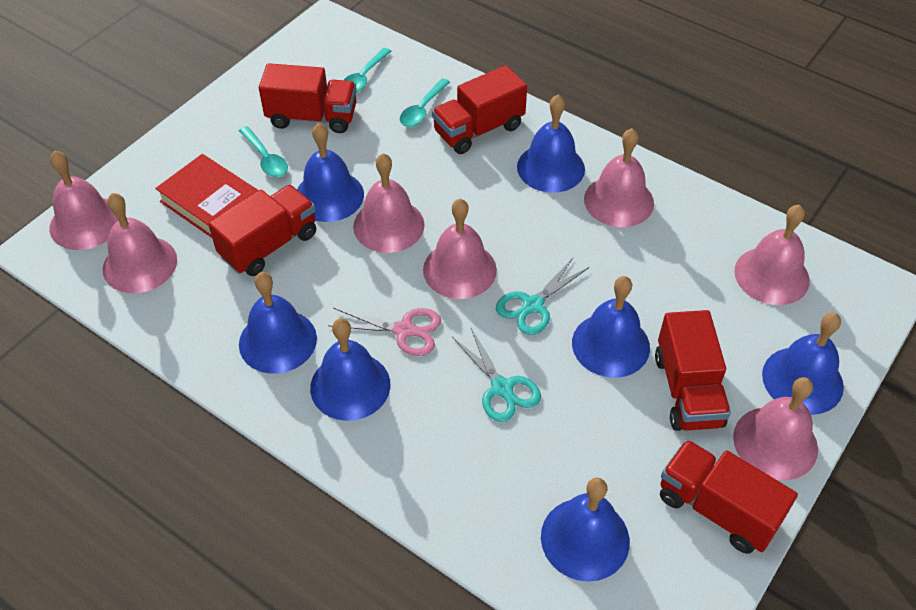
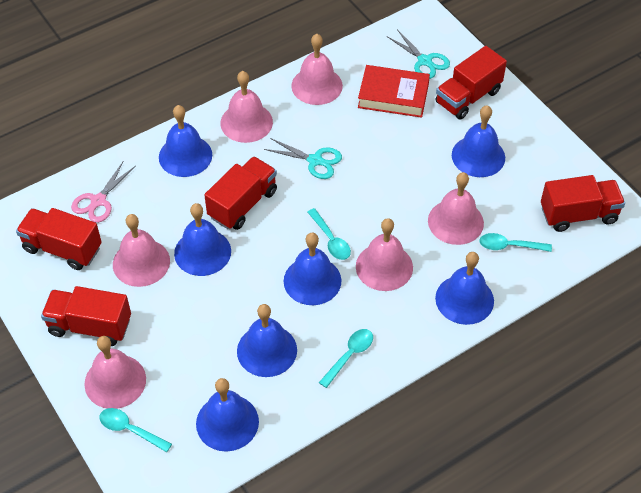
pink bell: [49,150,118,250] [103,193,177,293] [353,153,424,253] [423,199,497,299] [584,128,654,227] [733,377,818,480] [734,205,810,305] = 7 -> [84,336,146,409] [113,214,170,287] [221,71,273,143] [291,34,343,105] [356,218,413,291] [428,172,484,245] = 6
turquoise spoon: [239,126,288,177] [344,48,392,93] [400,78,450,127] = 3 -> [99,408,172,452] [307,208,351,260] [319,329,373,388] [479,233,552,252] = 4

